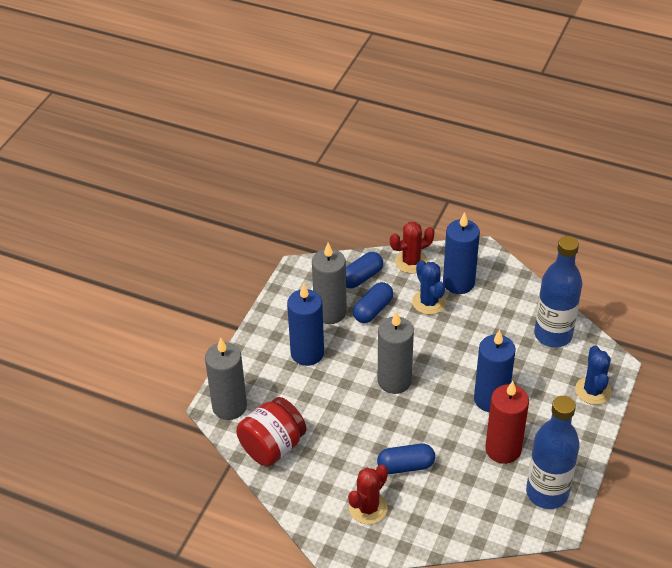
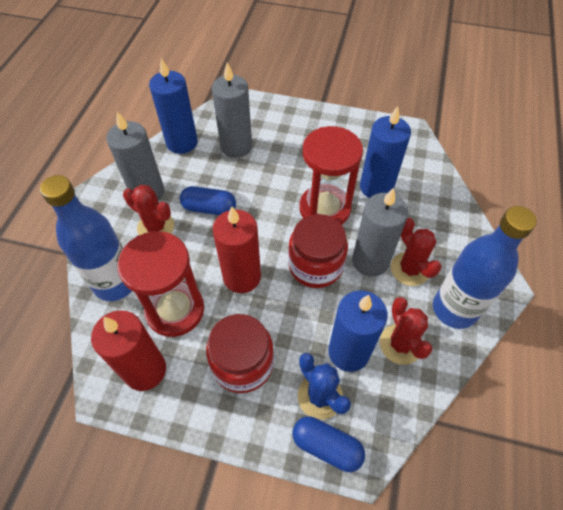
blue cactus: [412,260,446,315] [575,345,612,405] = 2 -> [298,353,351,420] = 1
blue capsule: [346,252,383,289] [353,282,393,323] [377,443,435,474] = 3 -> [180,186,236,215] [293,416,365,472] = 2
red cactus: [348,465,388,524] [390,222,435,273] = 2 -> [123,185,174,235] [380,297,433,365] [391,218,442,286] = 3
red candle: [485,381,529,464] = 1 -> [91,310,166,391] [212,206,261,293] = 2
red hourglass: none = 0 -> [117,231,204,337] [300,126,363,225] = 2
red jar: [236,397,306,466] = 1 -> [206,314,274,393] [288,214,348,288] = 2

